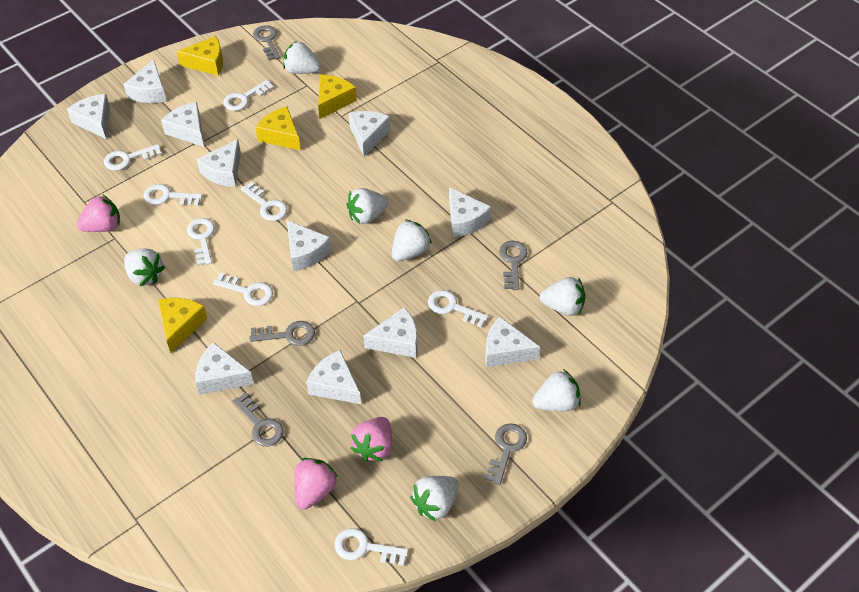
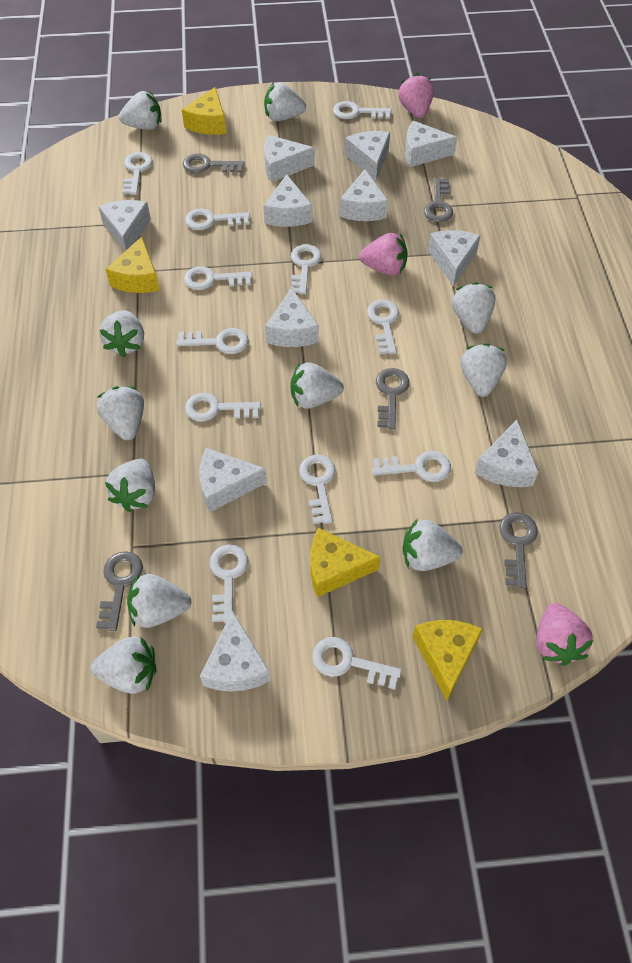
white key: [104,144,162,171] [144,184,203,206] [187,218,215,266] [213,273,273,306] [223,80,274,111] [241,182,287,221] [335,528,409,566] [428,290,489,327] = 8 -> [122,152,153,195] [176,328,249,354] [184,266,252,290] [185,208,250,230] [185,393,261,421] [210,544,248,623] [291,244,322,294] [299,455,336,524] [312,637,402,690] [333,101,392,119] [367,300,399,354] [372,451,451,482] = 12
white strawberry: [124,248,165,286] [283,41,321,74] [347,188,389,224] [392,220,432,261] [410,476,459,522] [532,369,581,412] [540,277,585,316] = 7 -> [91,636,156,694] [97,386,144,440] [99,310,144,357] [105,458,155,512] [119,91,162,130] [127,574,192,628] [264,82,306,121] [291,362,344,409] [403,518,463,571] [452,282,496,334] [461,343,507,397] = 11

